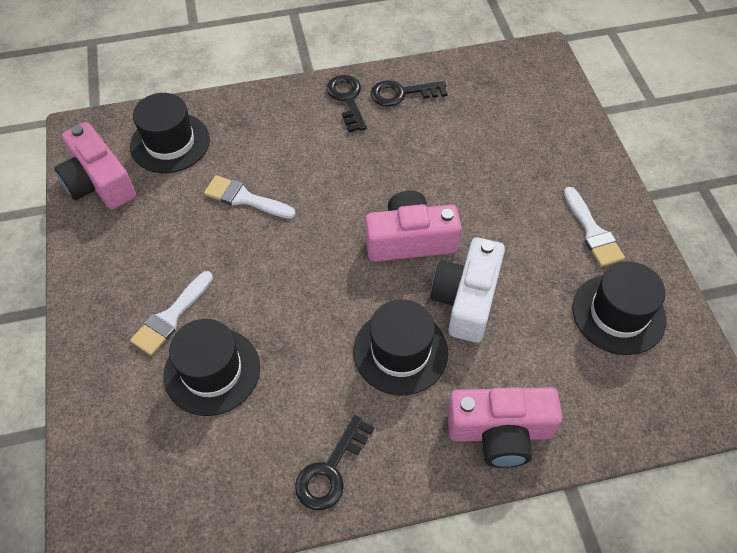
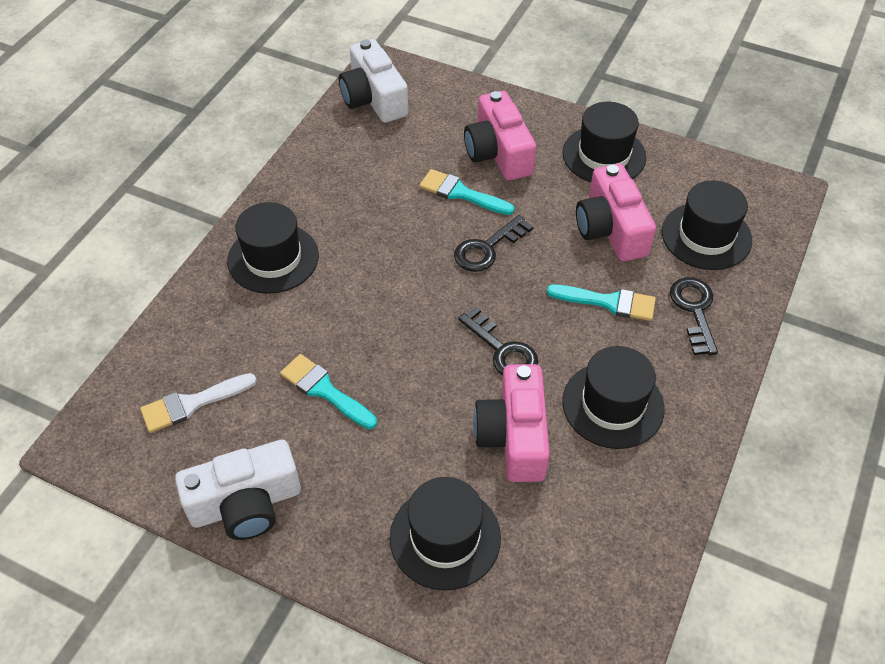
black hat: [130,93,210,173] [164,319,260,416] [354,299,448,395] [572,262,666,355] = 4 -> [227,202,319,294] [390,477,501,591] [562,102,647,182] [562,346,664,449] [662,180,752,270] = 5
turquoise brush: none = 0 -> [280,354,377,429] [419,169,514,215] [547,284,656,321] = 3
white brush: [130,271,213,356] [204,175,296,219] [564,187,625,267] = 3 -> [140,373,257,433] = 1
white camera: [431,237,505,343] = 1 -> [175,440,301,540] [339,39,408,123] = 2

